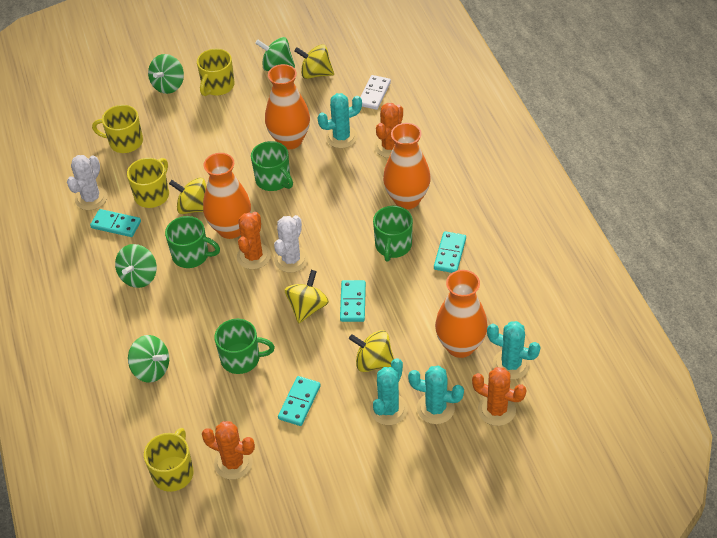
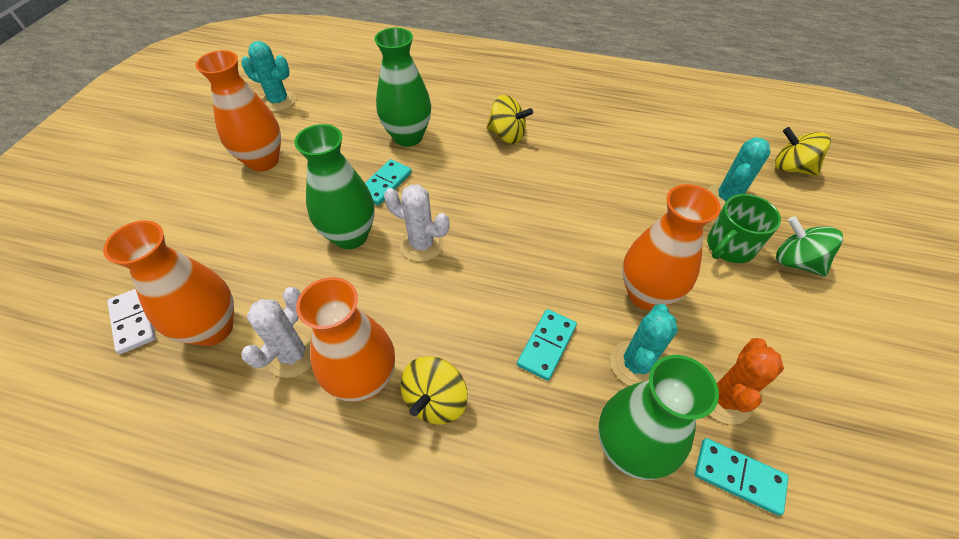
green mug: [165,216,220,268] [214,319,275,374] [251,141,293,191] [373,206,413,261] = 4 -> [707,194,781,263] = 1
green spinning top: [115,244,157,288] [128,335,169,383] [148,54,184,94] [255,37,295,71] = 4 -> [776,216,843,276] = 1
green vase: none = 0 -> [294,124,375,249] [374,27,431,147] [598,355,719,480] = 3
orange cactus: [202,421,255,480] [237,212,271,269] [375,103,403,158] [472,367,526,426] = 4 -> [709,338,784,425] = 1
turquoise cactus: [317,93,362,148] [370,358,408,425] [408,366,464,424] [487,321,541,380] = 4 -> [241,41,296,112] [610,304,678,386] [708,137,770,210] = 3
turquoise domino: [90,209,141,237] [278,376,321,426] [340,280,366,322] [434,231,466,273] = 4 -> [365,159,412,206] [517,309,577,381] [695,438,789,516] = 3
yellow mug: [92,105,143,153] [127,158,169,208] [144,428,194,492] [197,49,235,96] = 4 -> none = 0
yellow spinning top: [169,178,206,214] [285,270,329,323] [294,44,334,79] [349,330,394,372] = 4 -> [400,356,468,425] [487,95,533,144] [775,127,831,176] = 3

